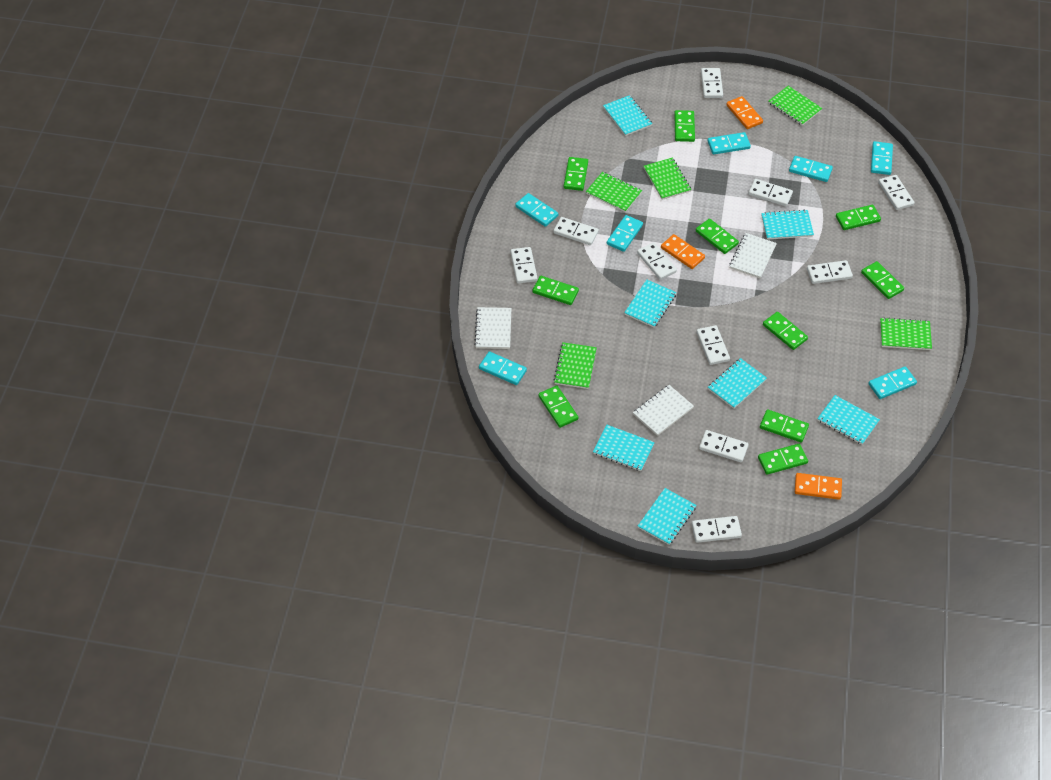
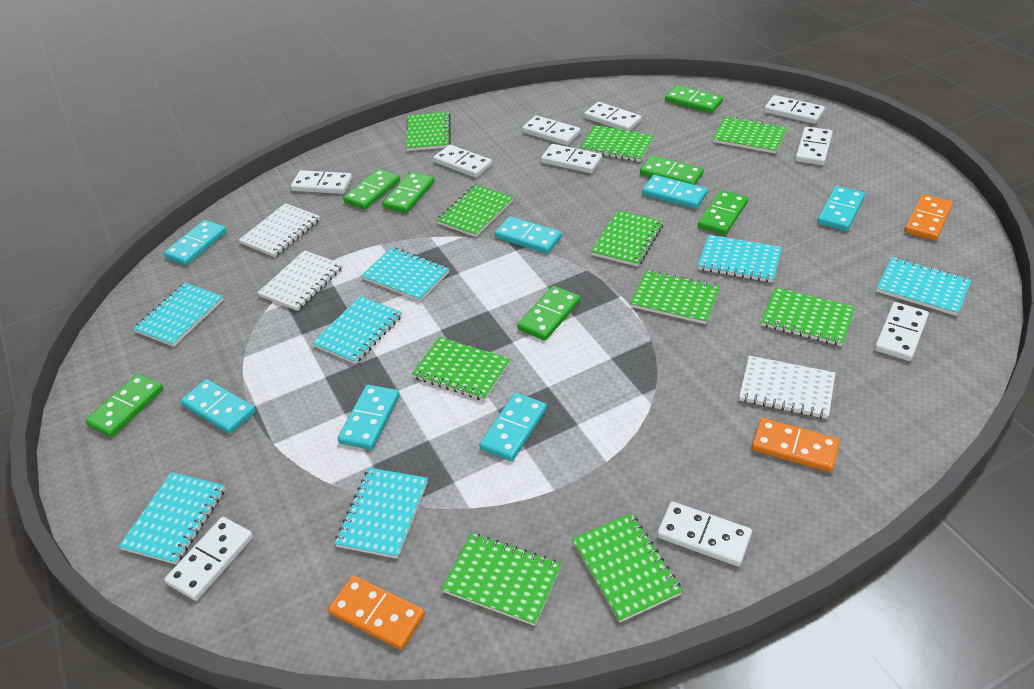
green domino: [532,276,579,305] [538,386,578,428] [564,157,588,191] [674,110,695,142] [696,219,739,254] [758,444,808,475] [760,409,809,443] [763,312,808,350] [836,205,881,230] [861,261,904,299] = 10 -> [85,374,163,437] [343,169,400,210] [382,172,435,213] [517,286,580,341] [640,156,704,185] [665,85,723,113] [698,190,748,235] = 7
green notebook: [554,342,597,389] [586,172,642,212] [644,158,691,200] [768,86,822,126] [880,317,932,350] = 5 -> [406,112,451,151] [412,337,510,401] [437,184,513,237] [442,533,562,626] [572,513,683,623] [580,125,654,162] [591,211,663,267] [630,270,720,324] [713,116,787,154] [761,287,855,346] = 10

